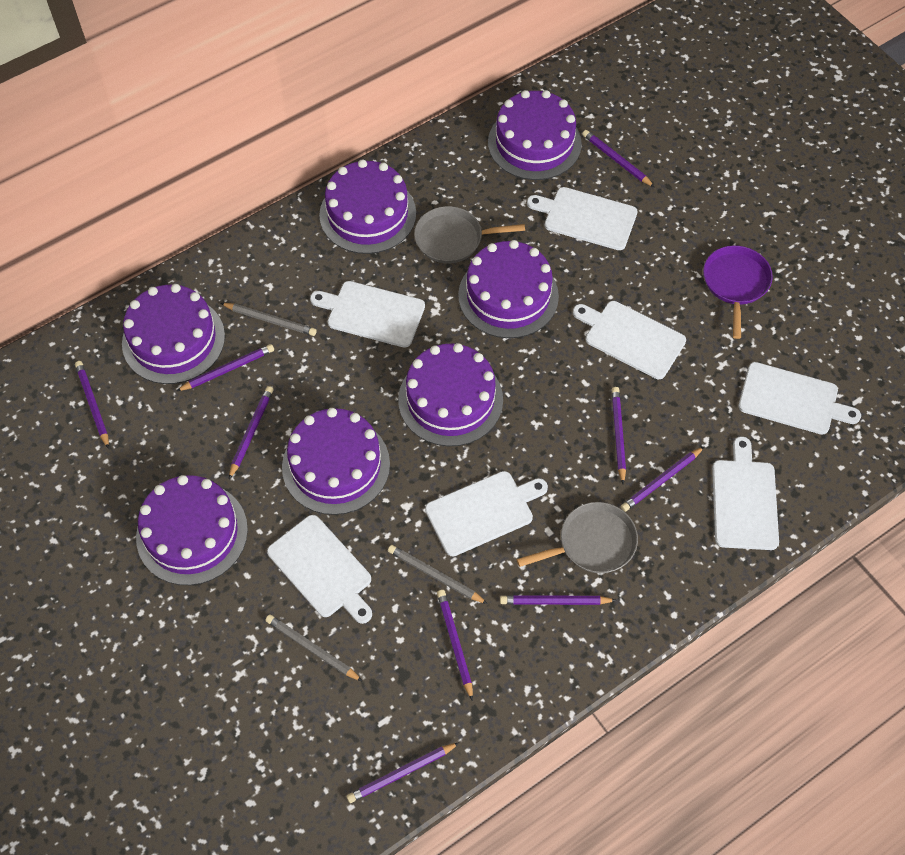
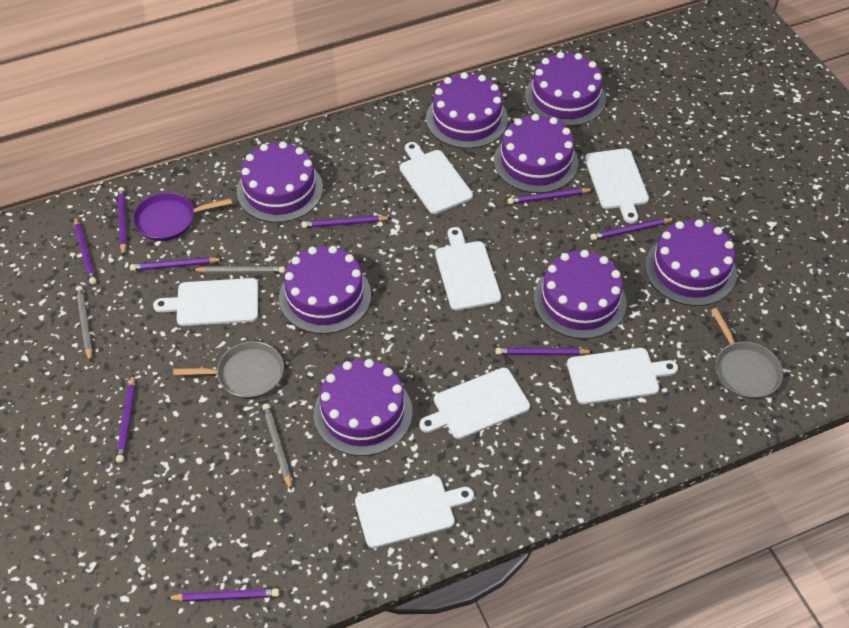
purple cake: [122,284,225,384] [136,475,248,585] [282,408,390,515] [319,159,416,254] [398,343,503,446] [458,240,559,338] [488,90,582,180] = 7 -> [237,141,323,223] [279,246,371,334] [314,359,412,456] [426,72,508,149] [494,114,578,193] [525,52,606,126] [534,250,626,339] [645,220,737,306] = 8

